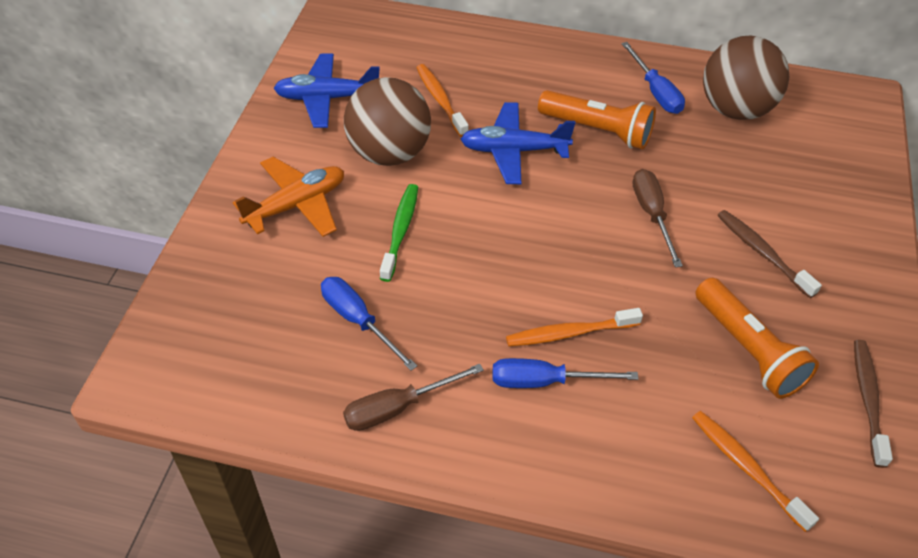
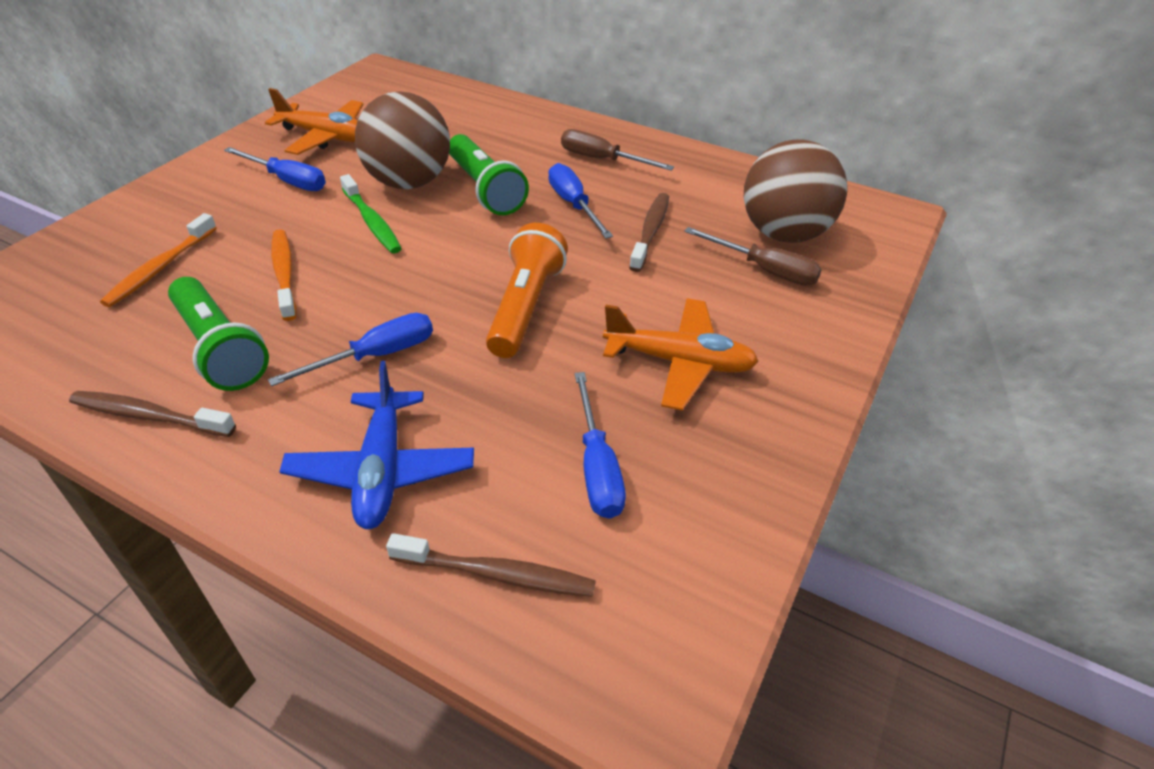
blue plane: [274,54,380,128] [461,102,575,184] = 2 -> [279,361,474,529] = 1
blue screwdriver: [321,277,417,371] [493,358,639,388] [621,42,685,114] = 3 -> [224,147,326,191] [268,313,433,386] [548,163,613,239] [575,372,626,519] = 4
brown toothbrush: [718,210,822,298] [854,340,893,468] = 2 -> [69,391,236,437] [386,533,596,597] [629,193,669,272] = 3
green flashlight: none = 0 -> [168,277,269,391] [449,134,529,215] = 2
orange flashlight: [538,90,656,150] [695,278,819,399] = 2 -> [486,223,568,358] = 1
orange plane: [233,157,344,237] = 1 -> [265,88,364,155] [603,298,759,411] = 2
orange toothbrush: [416,64,469,137] [506,308,643,347] [692,411,819,532] = 3 -> [100,213,217,307] [271,230,297,321] = 2

